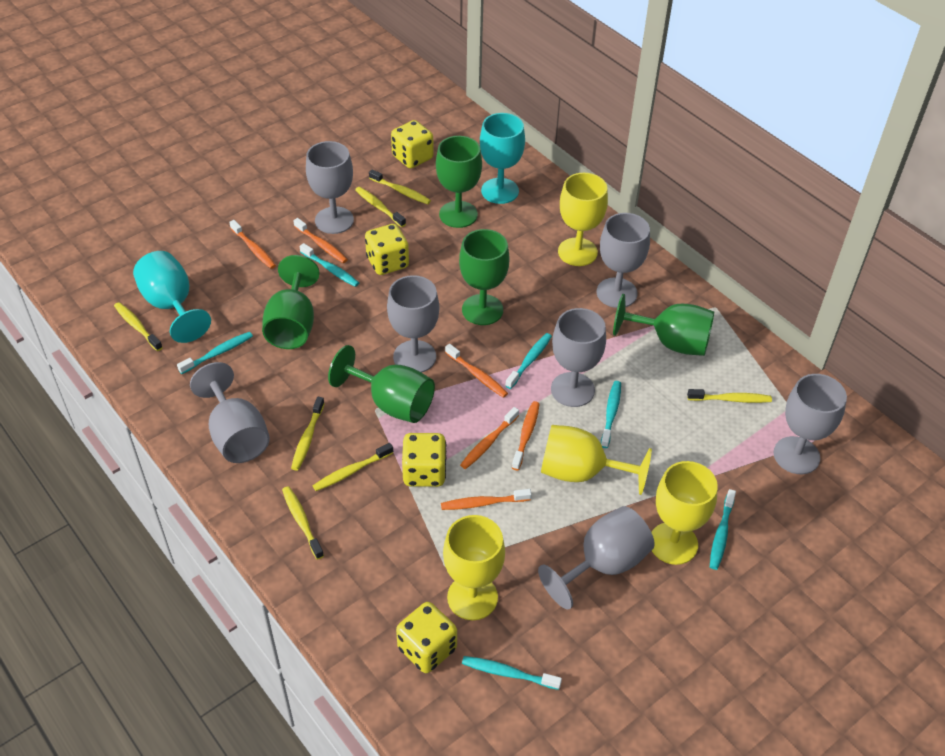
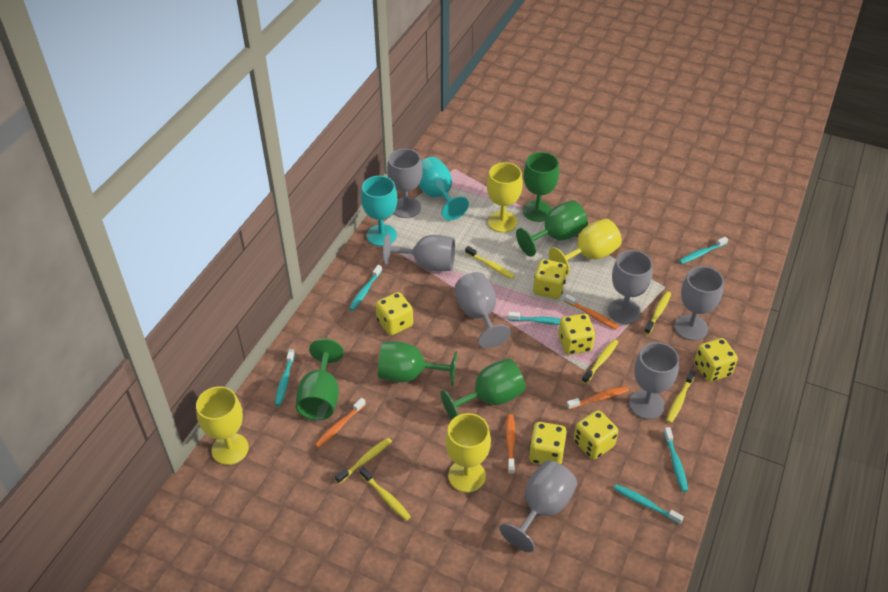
orange toothbrush: [229,220,276,269] [294,218,348,263] [441,489,532,510] [445,344,508,398] [460,407,519,469] [512,401,540,470] = 6 -> [315,398,366,448] [506,414,515,475] [564,294,619,330] [566,386,629,410] = 4
yellow dice: [365,224,409,275] [391,120,434,168] [396,602,457,673] [402,433,446,487] = 4 -> [376,292,413,335] [529,422,567,465] [533,259,567,299] [558,314,595,355] [574,410,618,459] [694,338,738,382] = 6
yellow toothbrush: [114,302,163,351] [282,486,324,560] [291,397,325,471] [313,443,393,491] [355,187,406,227] [369,169,431,204] [687,389,772,403] = 7 -> [335,438,392,484] [359,467,411,521] [465,246,515,279] [582,339,618,384] [644,291,671,335] [666,370,696,423] = 6

